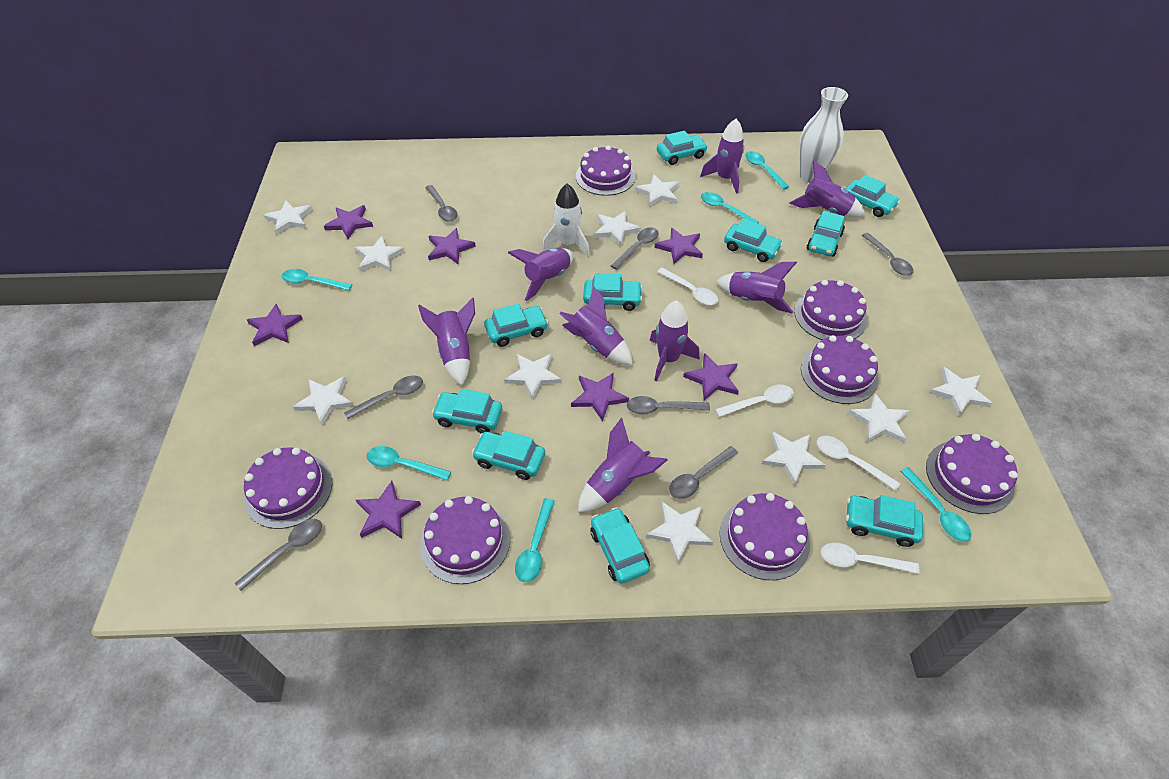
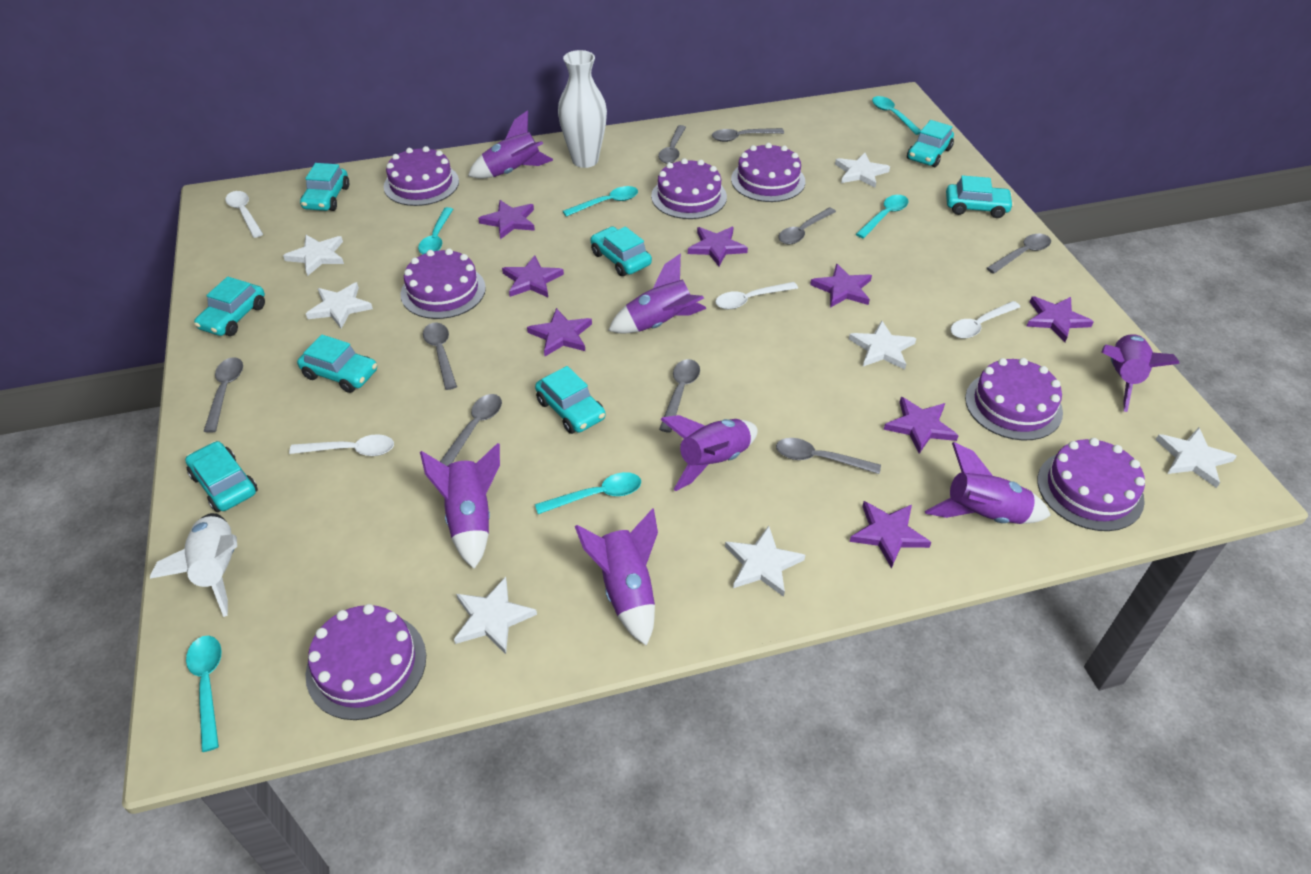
grey spoon: [235,519,322,591] [344,375,423,419] [425,185,458,222] [611,227,659,270] [627,396,710,414] [669,446,738,499] [862,233,914,276] = 7 -> [203,357,243,433] [423,322,457,390] [440,394,502,466] [658,125,686,164] [659,359,700,433] [712,128,784,142] [776,438,881,474] [778,207,836,244] [987,234,1051,274] = 9
purple rocket: [418,298,475,386] [508,248,574,301] [559,286,633,365] [578,418,667,513] [650,300,699,381] [700,119,744,194] [716,262,797,314] [789,161,865,217] = 8 -> [420,443,500,569] [468,110,553,179] [575,509,658,646] [608,253,706,334] [660,415,758,491] [925,442,1051,524] [1102,334,1180,412] = 7
purple star: [247,303,303,346] [324,205,373,239] [356,481,421,539] [428,228,476,264] [571,373,629,422] [655,228,703,264] [683,353,739,401] = 7 -> [478,200,535,239] [502,255,564,297] [527,308,592,356] [688,227,748,266] [810,264,872,308] [849,501,932,569] [884,397,959,454] [1026,296,1094,342] = 8
turquoise car: [432,389,502,433] [472,431,545,480] [484,303,548,347] [583,273,642,311] [590,507,650,584] [657,131,708,165] [724,219,783,262] [807,211,845,257] [846,175,900,217] [846,495,923,547] = 10 -> [185,441,258,512] [194,277,265,336] [297,335,377,393] [300,163,349,211] [535,366,606,434] [591,226,652,276] [907,120,954,167] [946,175,1014,218] = 8
white star: [263,200,313,235] [293,376,354,425] [355,236,405,271] [504,354,562,400] [594,211,641,246] [635,174,679,207] [646,502,713,563] [762,431,826,486] [848,393,909,443] [929,367,992,416] = 10 -> [283,235,344,276] [306,282,373,329] [454,577,537,654] [725,526,805,597] [835,153,890,188] [849,321,916,369] [1156,427,1237,488] = 7

